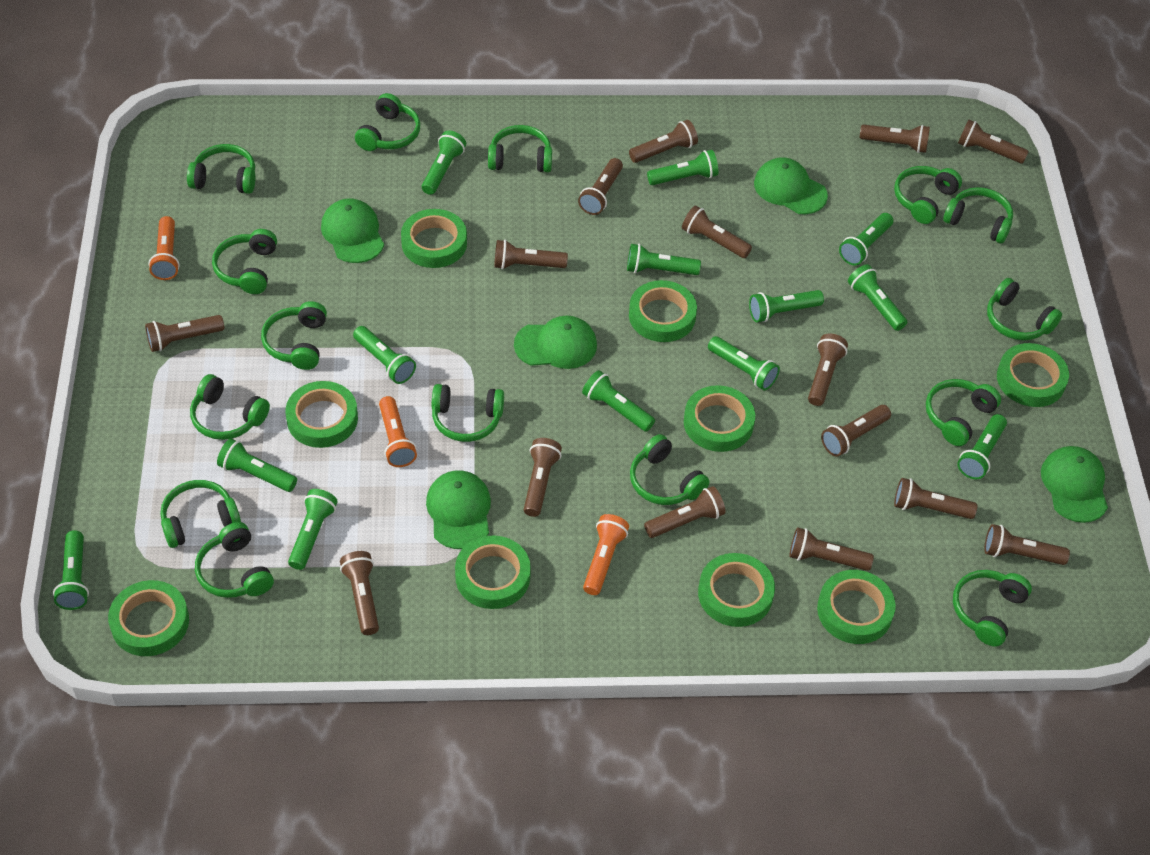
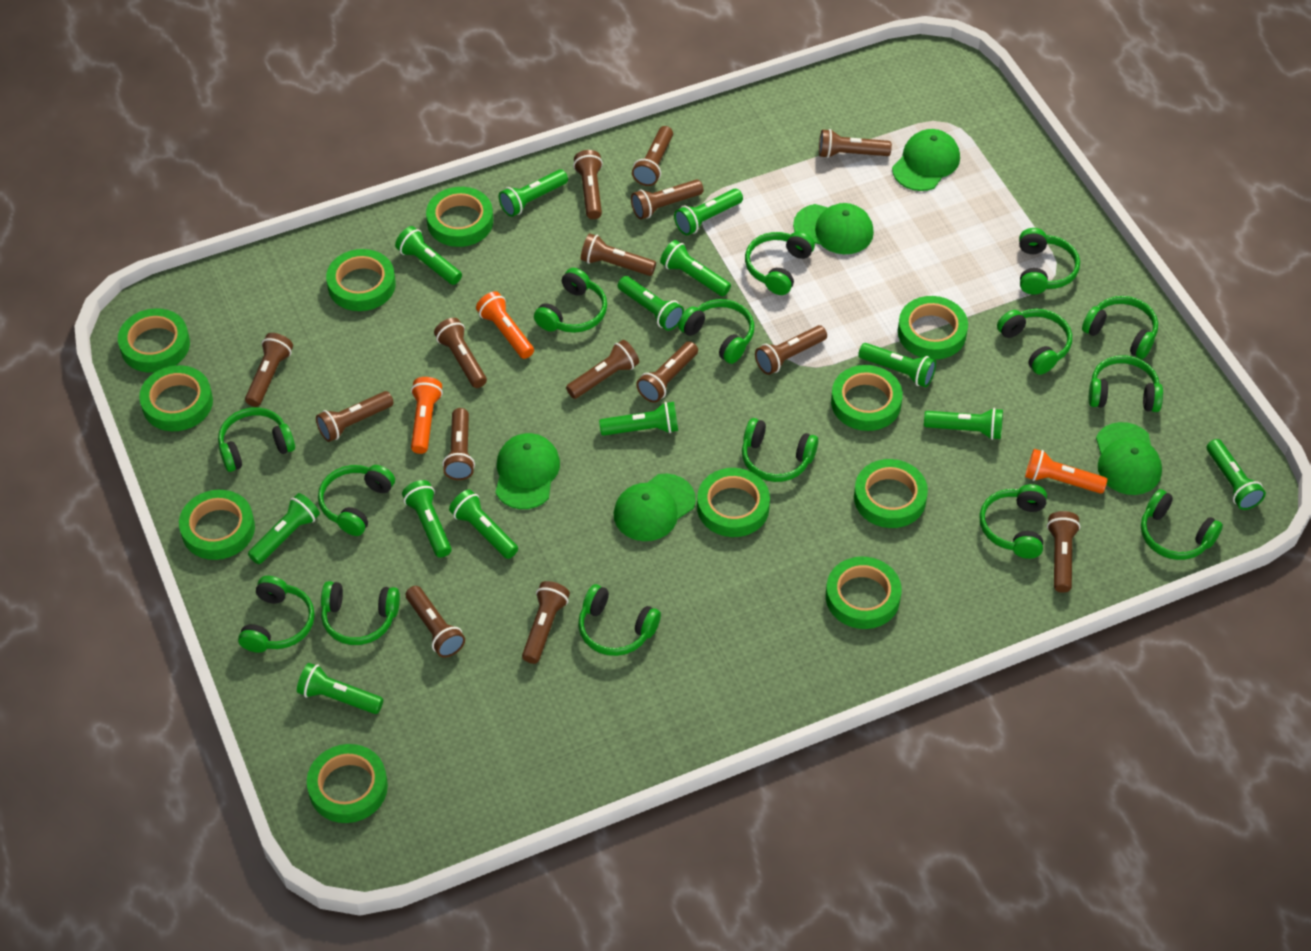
green tape: [108,580,189,656] [285,381,358,448] [401,209,467,268] [455,536,531,609] [629,280,697,342] [684,385,755,452] [698,553,775,627] [817,570,896,644] [997,343,1069,407] = 9 -> [118,308,190,373] [139,365,213,431] [179,490,255,560] [307,744,388,823] [326,249,396,311] [426,187,493,247] [697,468,770,537] [826,557,901,629] [831,365,903,431] [854,459,928,528] [898,296,968,360] = 11

